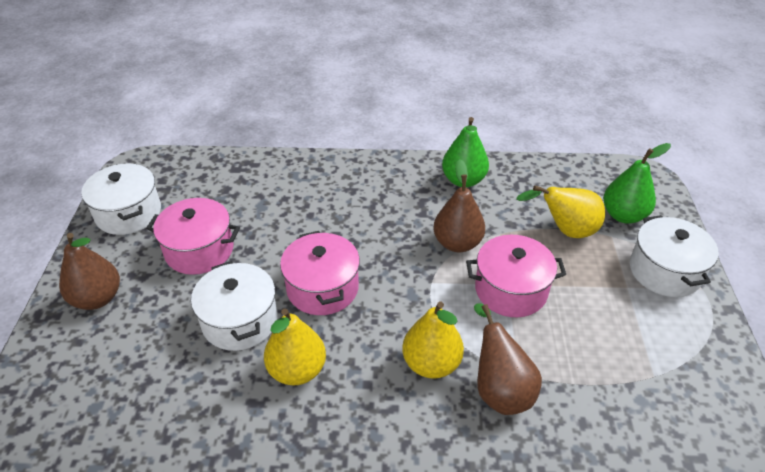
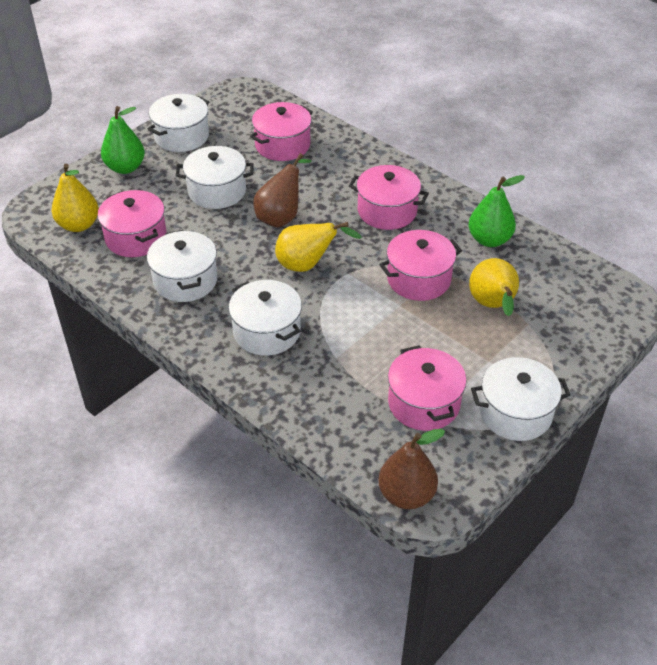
brown pear: [59,233,120,310] [433,159,485,252] [474,303,542,415] = 3 -> [253,153,312,228] [378,429,445,509] = 2
pink pot: [146,198,240,275] [280,231,360,315] [466,235,566,317] = 3 -> [97,190,167,257] [250,102,313,161] [349,165,429,230] [379,230,462,301] [388,345,466,431] = 5
white pot: [81,164,161,235] [191,261,278,351] [630,215,719,297] = 3 -> [147,230,218,302] [148,94,209,152] [176,146,254,209] [228,280,302,356] [471,357,571,441] = 5

